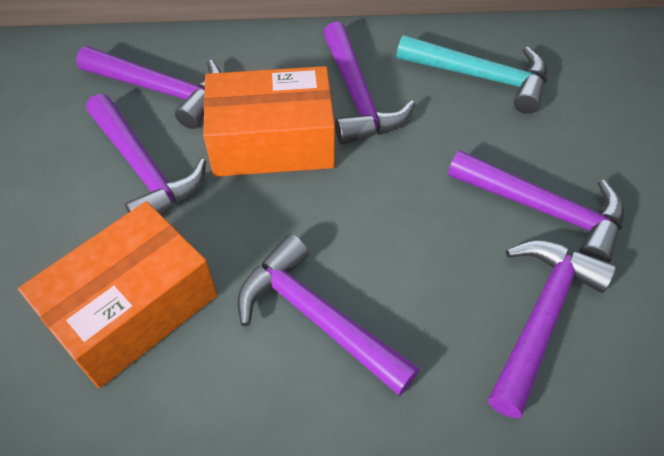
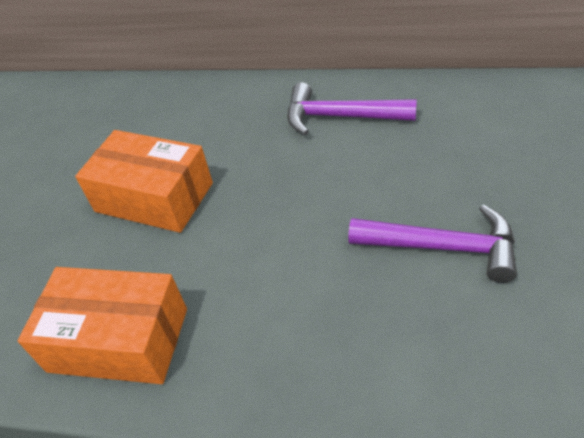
purple hammer: [76,46,222,129] [86,94,206,215] [237,234,420,396] [323,22,415,145] [448,150,624,263] [488,240,616,418] = 6 -> [288,82,417,135] [348,205,517,283] = 2
turquoise hammer: [397,35,547,114] = 1 -> none = 0

